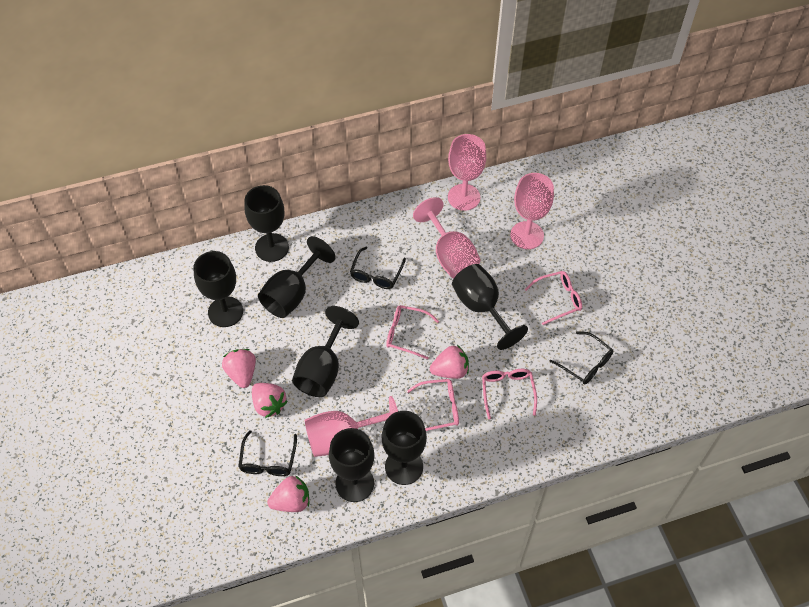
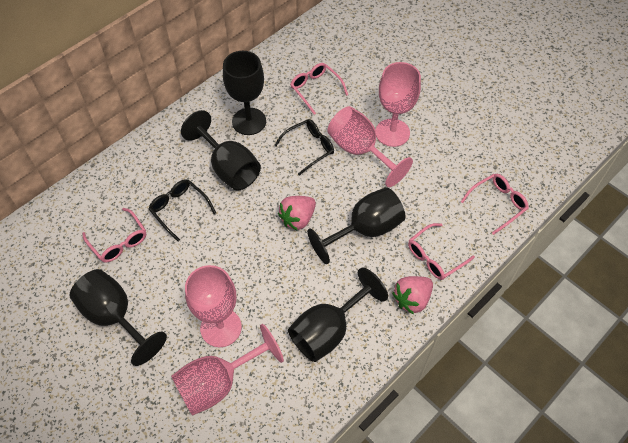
black glasses: [239,430,297,476] [350,247,406,289] [549,331,613,385] = 3 -> [149,179,216,241] [274,119,334,175] = 2
black goblet: [193,251,243,327] [244,185,289,262] [258,236,336,318] [292,306,359,397] [329,428,375,502] [382,411,427,485] [452,264,528,350] = 7 -> [69,269,167,366] [181,110,261,191] [223,51,266,135] [288,268,388,362] [307,187,405,264] = 5
pink strawberry: [222,349,256,388] [252,383,288,418] [267,475,309,512] [430,345,469,379] = 4 -> [278,196,316,231] [392,276,433,314] = 2

